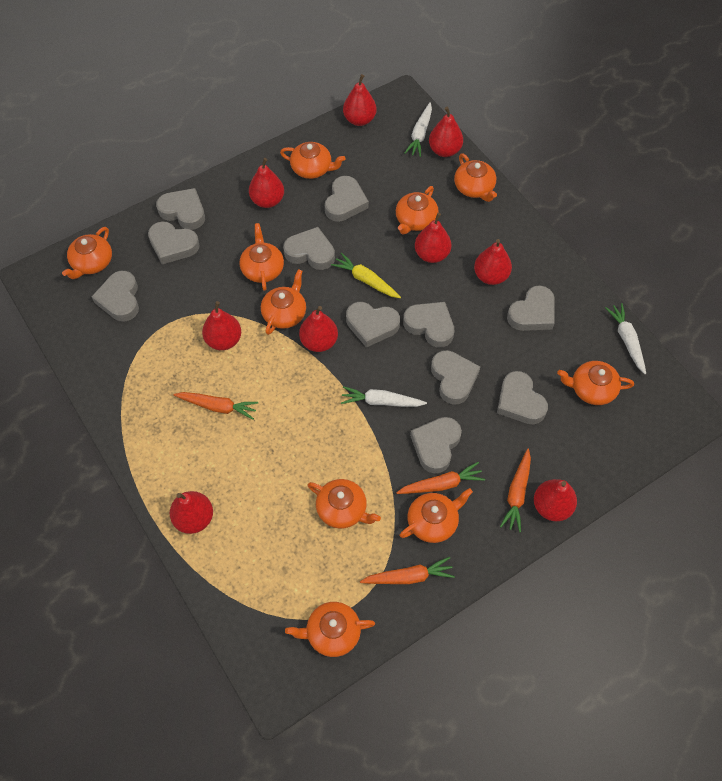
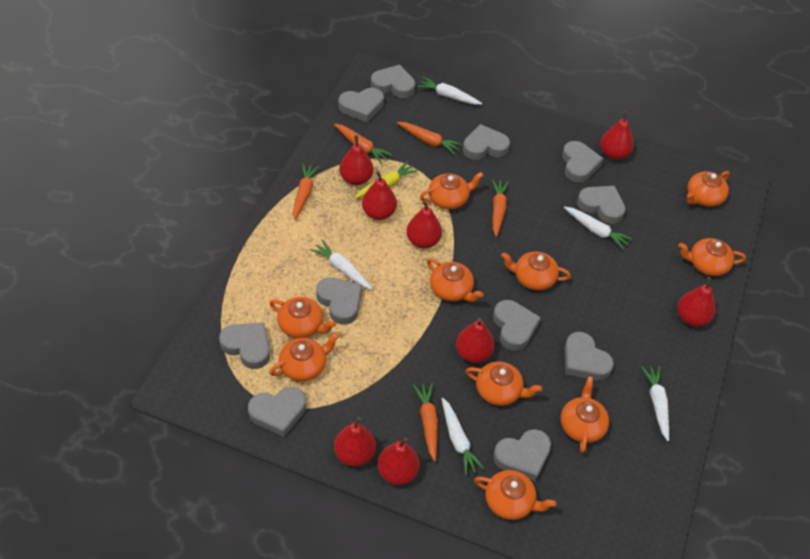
orange carrot: [174,392,258,419] [360,557,455,584] [396,462,485,494] [500,449,531,532] = 4 -> [293,164,319,220] [334,123,392,164] [397,122,462,155] [413,383,438,461] [492,179,509,237] = 5
red pear: [170,491,213,534] [202,301,241,350] [249,158,284,208] [299,306,338,352] [343,74,376,126] [415,213,451,263] [429,107,463,157] [474,239,512,285] [534,479,577,521] = 9 -> [334,417,376,466] [339,135,374,185] [362,171,397,220] [377,437,420,485] [406,200,442,249] [456,318,495,363] [600,111,634,160] [677,277,716,327] = 8
white carrot: [341,386,427,407] [404,102,432,157] [605,303,646,374] = 3 -> [310,240,373,290] [417,77,482,105] [442,398,485,476] [564,206,632,249] [641,366,669,441] = 5

